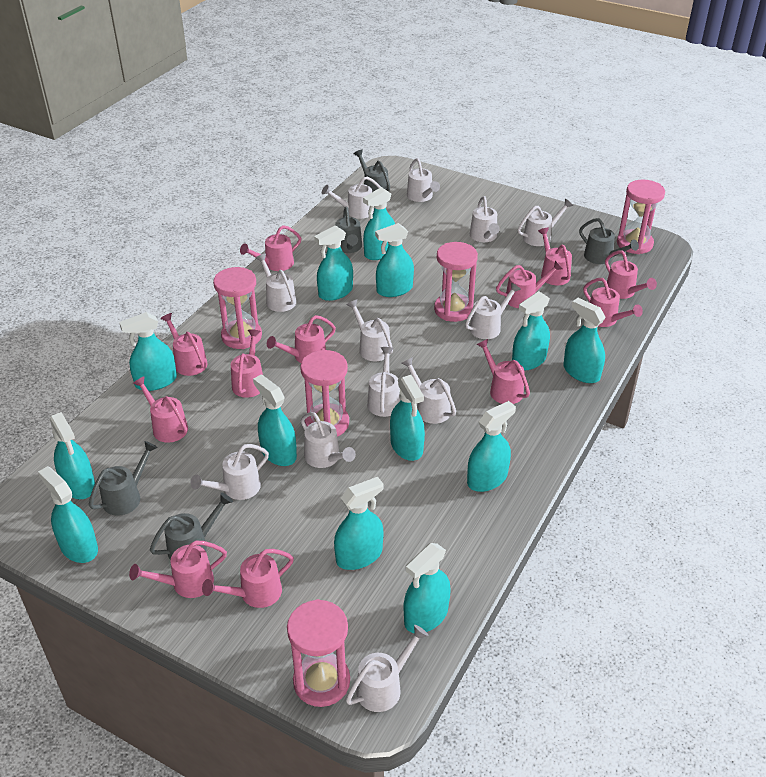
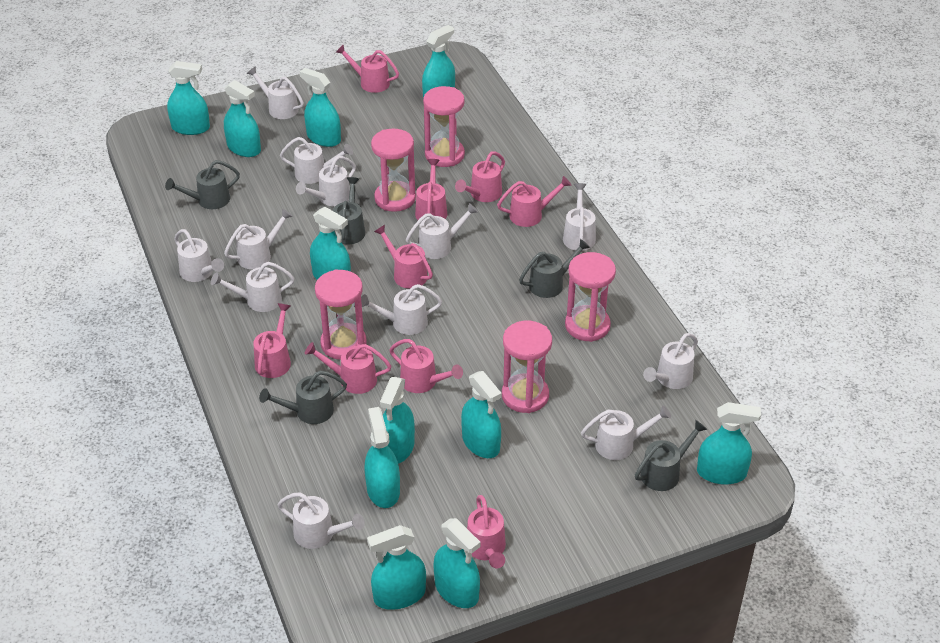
pink watering can: [129,541,227,598] [133,376,188,443] [160,313,207,376] [202,549,294,608] [231,329,263,398] [240,225,301,271] [267,315,336,363] [476,339,530,404] [496,260,563,308] [538,228,572,285] [583,278,643,327] [605,250,657,299] = 12 -> [254,303,291,378] [305,342,391,394] [336,45,399,93] [374,225,433,289] [389,339,463,393] [415,159,447,220] [455,151,505,202] [467,495,506,568] [497,176,571,227] = 9
turquoise spray bottle: [38,466,98,563] [49,412,95,499] [119,312,177,391] [253,375,297,466] [314,225,353,301] [334,477,383,570] [363,187,395,260] [375,223,414,297] [390,375,425,461] [404,543,451,633] [467,401,516,492] [512,291,550,371] [563,298,606,383] = 13 -> [167,61,210,135] [224,80,261,157] [300,68,341,147] [310,207,351,280] [364,407,400,508] [367,525,426,610] [380,377,415,464] [422,25,455,98] [433,518,481,608] [461,371,502,458] [697,402,761,485] = 11

